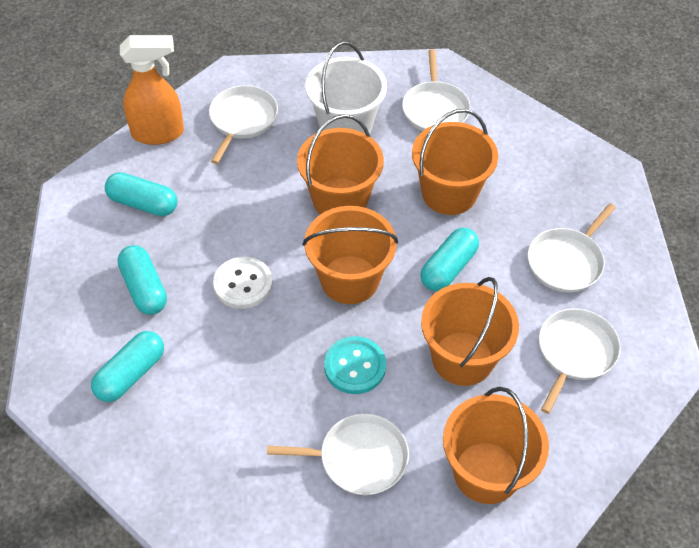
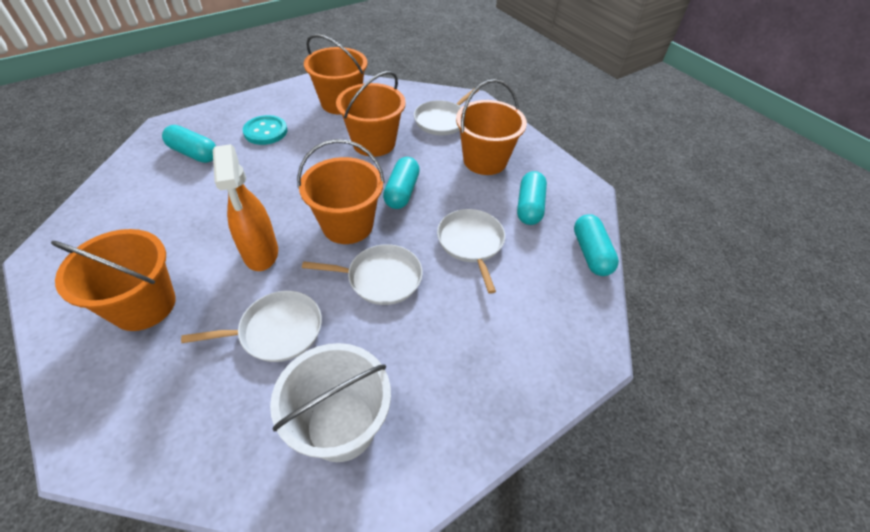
white button: [213,257,272,309] = 1 -> none = 0
white pan: [209,85,278,164] [267,414,409,495] [402,49,470,131] [528,203,616,293] [539,308,621,414] = 5 -> [181,291,322,362] [302,244,423,305] [414,88,479,135] [437,209,505,294] = 4

